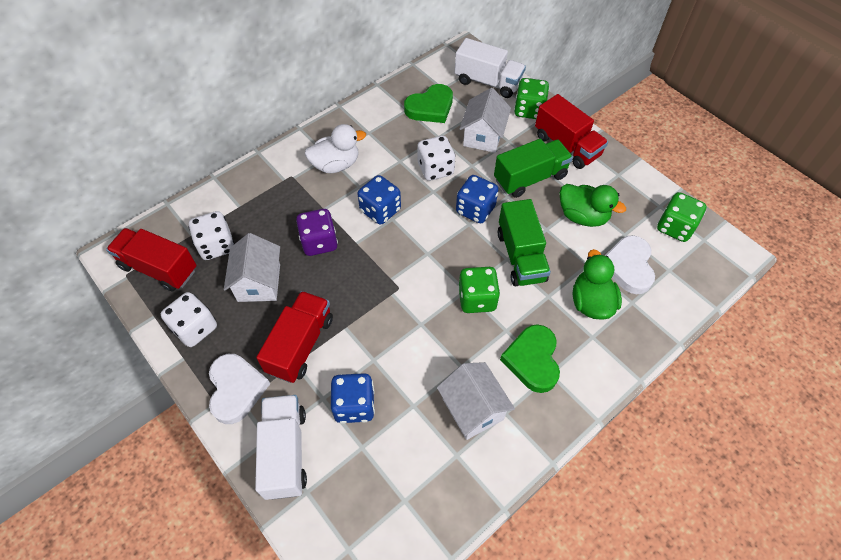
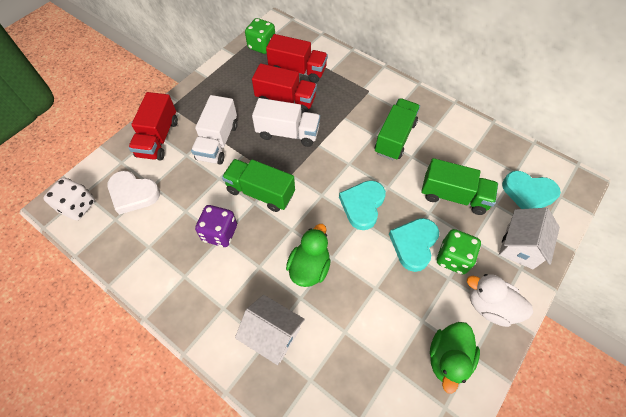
blue dice: [331,373,375,424] [358,175,401,225] [456,175,499,223] = 3 -> none = 0
green dice: [458,267,500,313] [514,78,549,119] [657,192,706,242] = 3 -> [245,18,275,54] [437,229,481,274] = 2
green heart: [404,84,453,123] [500,324,560,393] = 2 -> none = 0
green truck: [494,139,573,198] [498,199,551,286] = 2 -> [222,159,295,212] [375,98,420,160] [421,158,498,215] = 3
turquoise heart: none = 0 -> [339,180,386,230] [389,218,439,272] [502,171,561,209] = 3
white dice: [161,292,217,347] [188,211,235,260] [417,136,456,181] = 3 -> [44,177,95,220] = 1
white heart: [209,354,270,424] [605,235,655,294] = 2 -> [107,171,160,215] = 1
white house: [224,233,280,302] [437,362,515,440] [460,88,511,153] = 3 -> [235,295,305,365] [499,208,560,269] = 2

